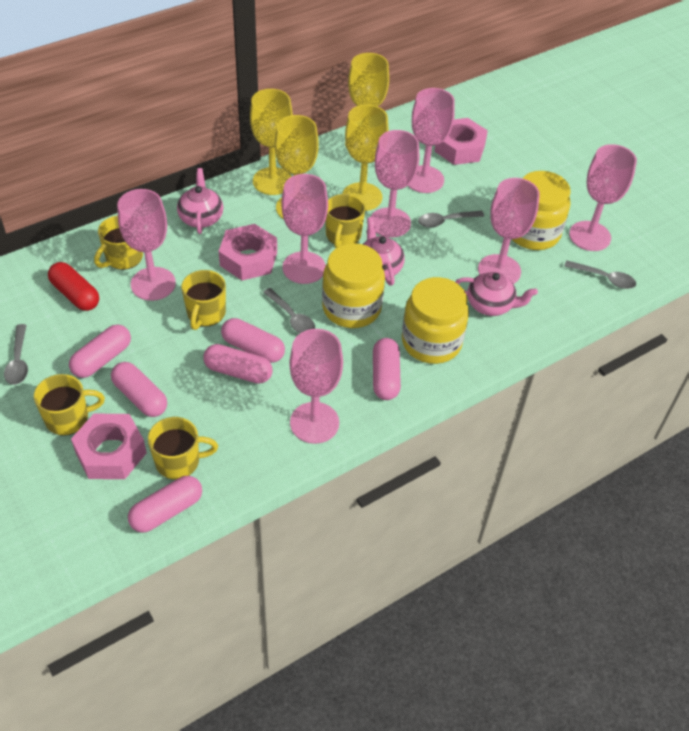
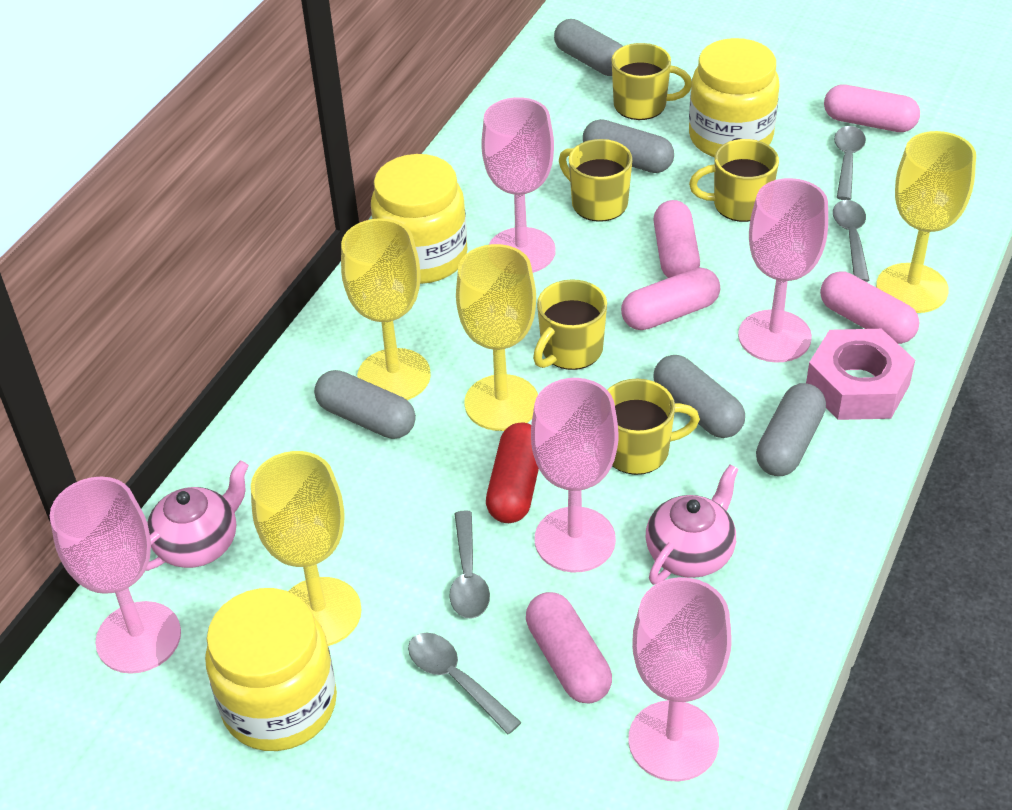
grey capsule: none = 0 -> [314,370,416,439] [554,19,623,76] [583,119,674,173] [653,355,745,438] [756,383,826,476] = 5
pink capsule: [69,324,131,378] [111,362,167,417] [128,476,202,533] [203,344,273,384] [221,318,285,363] [373,338,401,400] = 6 -> [526,592,612,704] [621,268,720,330] [653,200,700,278] [820,271,919,344] [824,84,920,132] = 5
pink goblet: [117,189,176,301] [282,174,328,284] [289,329,343,444] [371,130,419,237] [408,88,455,193] [478,178,540,284] [569,144,637,251] = 7 -> [50,477,181,674] [481,97,556,273] [531,378,618,572] [628,577,732,782] [738,178,828,362] = 5
pink nut: [71,414,147,479] [219,224,277,280] [434,118,488,165] = 3 -> [806,329,915,420] = 1
pink teapot: [177,168,223,234] [363,217,405,286] [455,272,538,316] = 3 -> [146,460,249,571] [646,465,739,585] = 2

